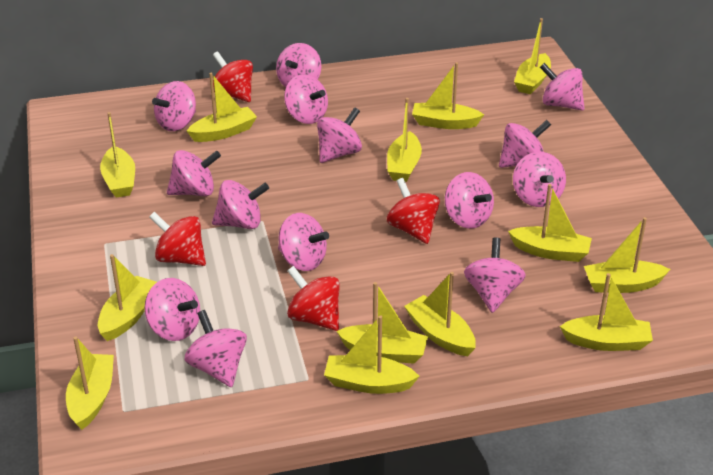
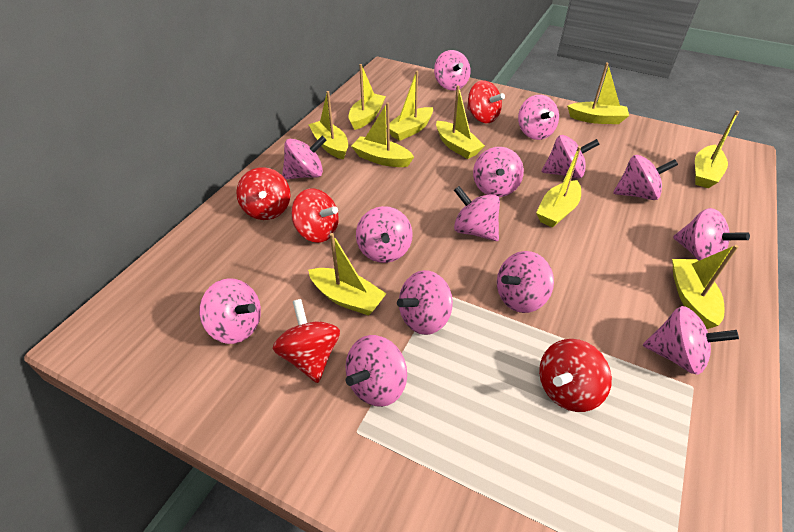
red spinning top: [149,212,206,266] [213,51,253,102] [287,266,340,331] [387,178,440,244] = 4 -> [236,167,290,220] [273,299,340,383] [291,189,339,243] [467,80,505,123] [539,339,612,412] = 5
yellow boat: [66,336,114,430] [98,254,157,341] [100,112,135,198] [187,73,257,142] [324,315,419,394] [336,282,428,363] [387,98,422,182] [404,272,476,356] [412,62,484,129] [508,184,592,262] [514,18,551,94] [560,273,653,351] [584,217,670,293] = 13 -> [308,91,348,160] [308,233,387,316] [349,64,386,130] [351,102,414,167] [386,71,433,141] [436,85,485,159] [536,146,581,228] [567,62,629,124] [672,245,739,329] [695,111,739,188] = 10

